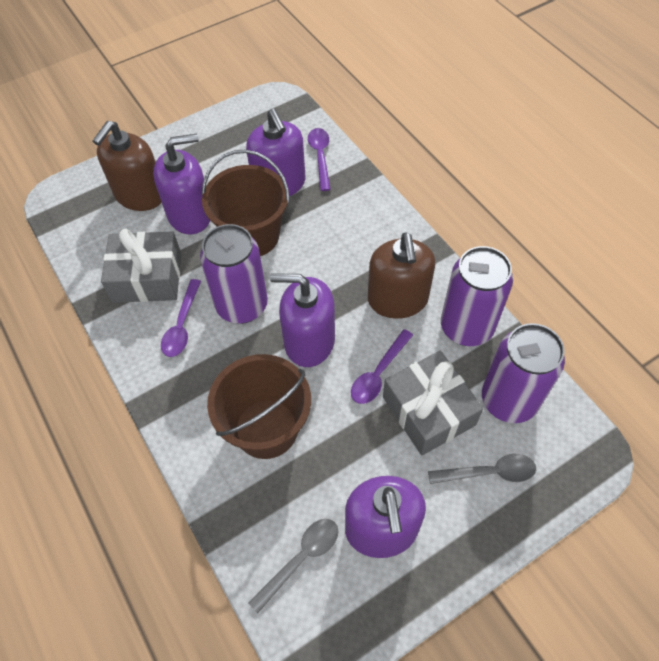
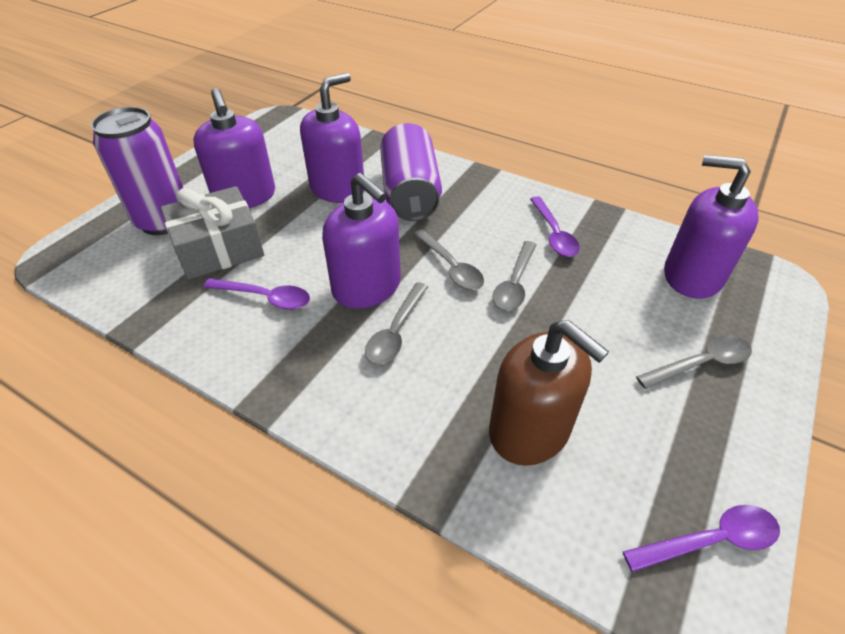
brown bucket: [202,150,290,256] [207,354,311,459] = 2 -> none = 0
brown soap dispenser: [93,121,162,211] [368,232,435,319] = 2 -> [489,320,609,466] = 1
grey gift: [101,229,181,303] [383,351,483,455] = 2 -> [161,186,264,280] = 1
grey spoon: [248,519,338,613] [428,454,536,484] = 2 -> [365,282,428,365] [414,229,484,290] [492,241,537,311] [636,335,752,389] = 4
purple can: [200,224,268,324] [441,246,513,346] [482,323,565,423] = 3 -> [91,107,183,235] [380,123,442,221] = 2

